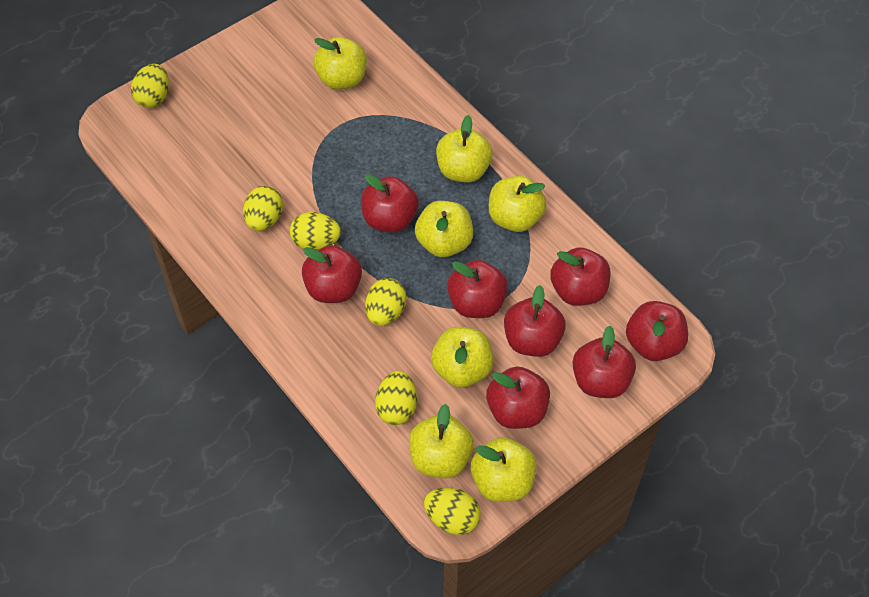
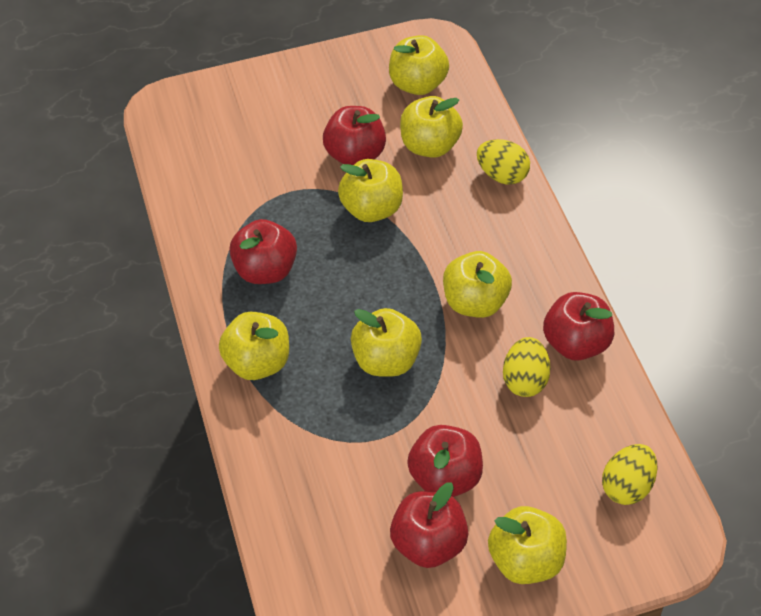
red apple: [302,245,362,303] [361,174,419,233] [447,260,508,318] [486,367,550,429] [504,285,566,357] [550,247,610,306] [573,326,636,398] [626,301,688,361] = 8 -> [229,219,297,284] [323,106,386,165] [390,482,469,568] [407,425,483,497] [543,292,614,361] = 5
yellow egg: [131,64,169,108] [243,186,283,231] [290,212,341,250] [365,278,407,326] [375,371,417,425] [424,488,481,535] = 6 -> [477,139,530,185] [503,337,551,397] [602,444,657,505] = 3

